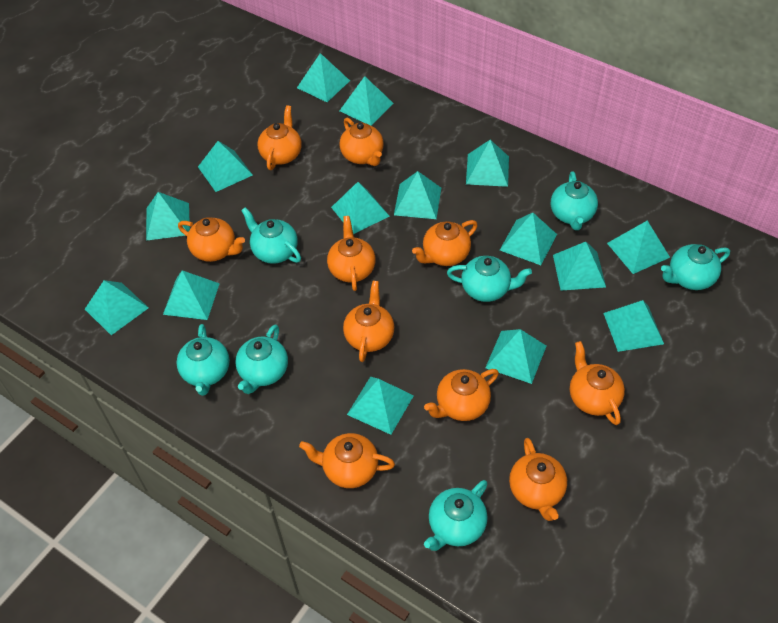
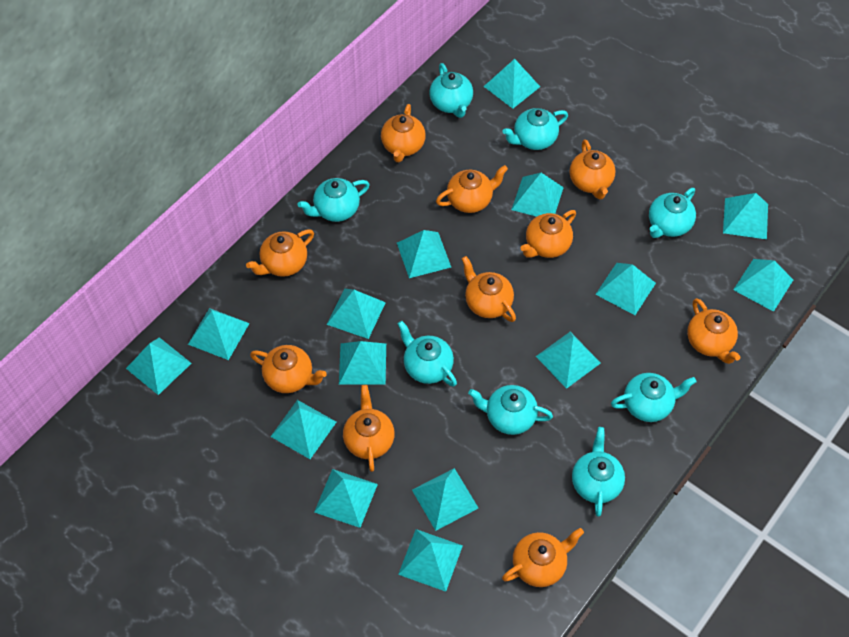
turquoise teapot: [176,324,230,396] [235,324,288,394] [241,207,301,264] [424,480,488,551] [447,256,532,302] [551,171,598,230] [661,244,730,290] = 7 -> [298,178,370,222] [398,321,457,387] [430,63,473,118] [468,385,553,435] [502,108,568,150] [572,427,625,517] [611,373,696,422] [649,188,696,238] = 8

